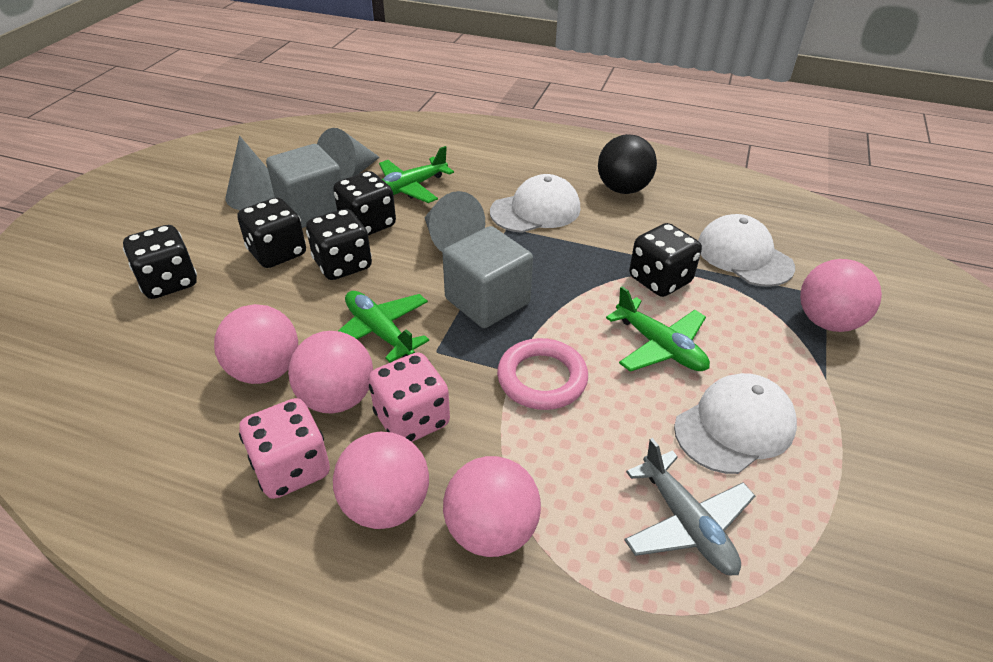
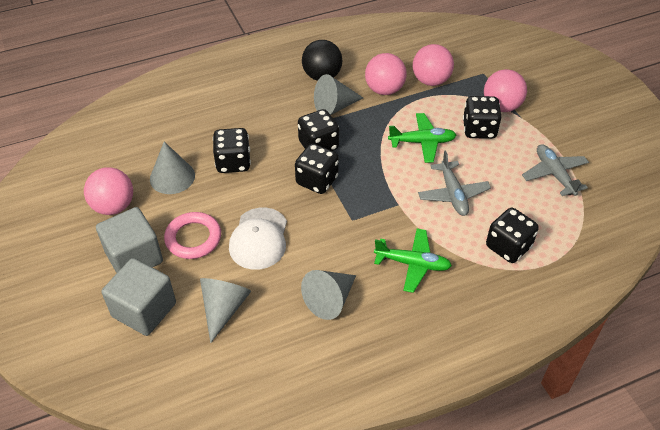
green plane: [338,291,429,363] [379,146,454,203] [606,286,710,372] = 3 -> [374,228,452,293] [388,113,456,163] = 2
grey cone: [225,136,275,210] [317,128,380,180] [424,191,485,252] = 3 -> [150,142,195,194] [200,278,251,343] [301,270,356,320] [314,74,363,115] = 4
grey plane: [624,438,755,575] = 1 -> [418,151,491,216] [522,144,589,196] = 2
pink ball: [214,304,298,384] [288,331,373,414] [333,432,429,529] [443,456,541,557] [800,259,882,332] = 5 -> [84,167,133,215] [365,53,407,95] [413,44,454,86] [484,69,527,112] = 4
pink dice: [239,398,330,499] [368,352,450,442] = 2 -> none = 0
white cap: [490,174,580,233] [674,373,797,474] [698,214,795,287] = 3 -> [229,208,287,270] = 1

